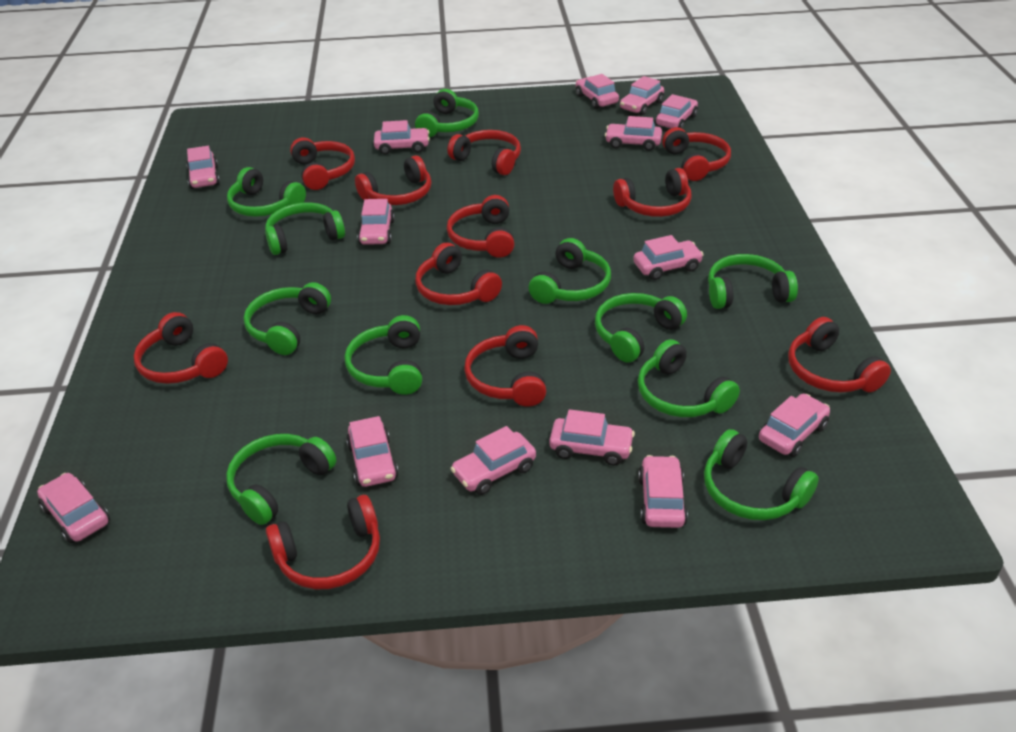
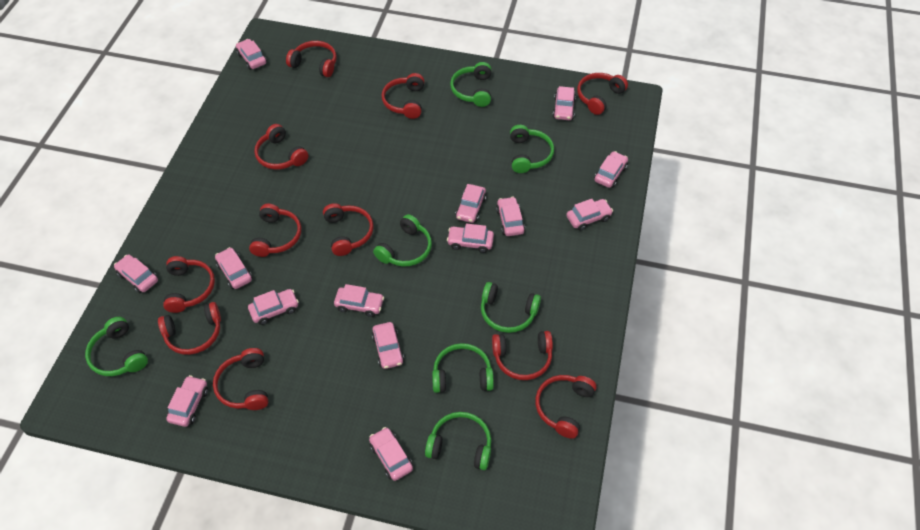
green headphones: [226,434,336,525] [227,167,306,217] [244,282,331,355] [265,202,345,255] [345,315,422,395] [415,89,479,137] [529,238,611,304] [595,293,687,363] [638,339,740,417] [704,429,819,520] [708,254,798,309] = 11 -> [85,317,148,376] [373,214,432,267] [425,412,491,470] [432,343,494,393] [450,62,491,107] [481,282,541,333] [510,125,554,173] = 7

